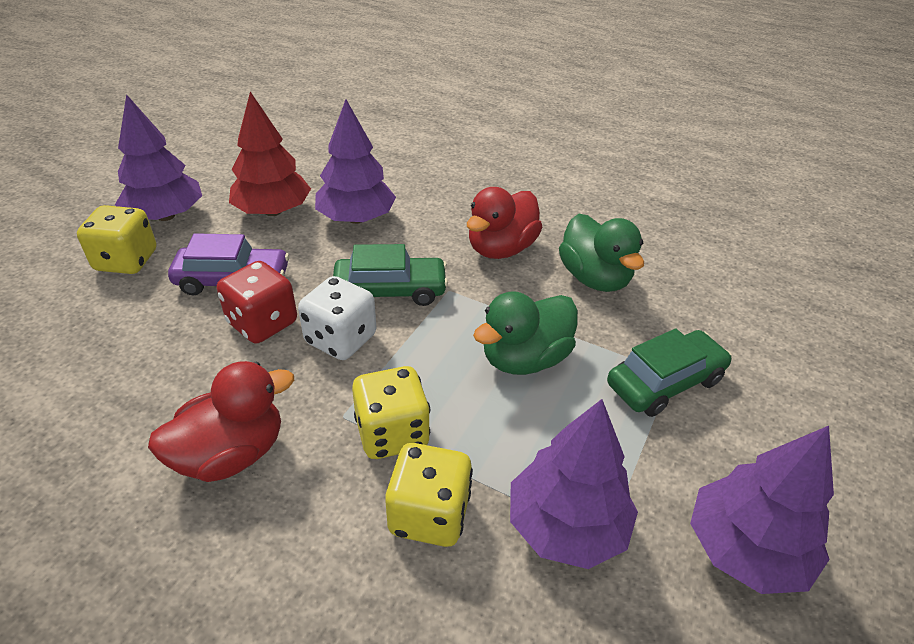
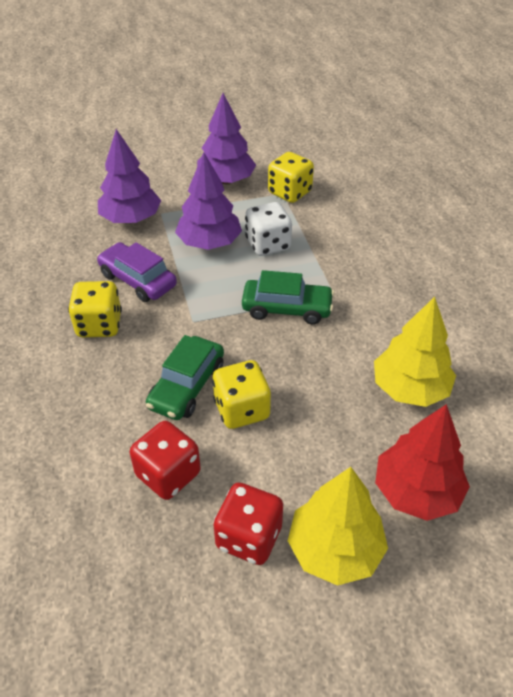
green duck: [473,291,578,375] [559,214,644,292] = 2 -> none = 0
purple tree: [115,94,202,221] [315,99,396,224] [510,399,638,569] [690,426,834,594] = 4 -> [98,129,161,223] [175,152,242,250] [197,93,256,184] = 3
red dice: [217,261,297,344] = 1 -> [130,421,201,500] [214,483,283,565] = 2
red duck: [148,361,294,482] [467,187,542,259] = 2 -> none = 0
yellow tree: none = 0 -> [288,467,388,586] [374,297,456,407] = 2

